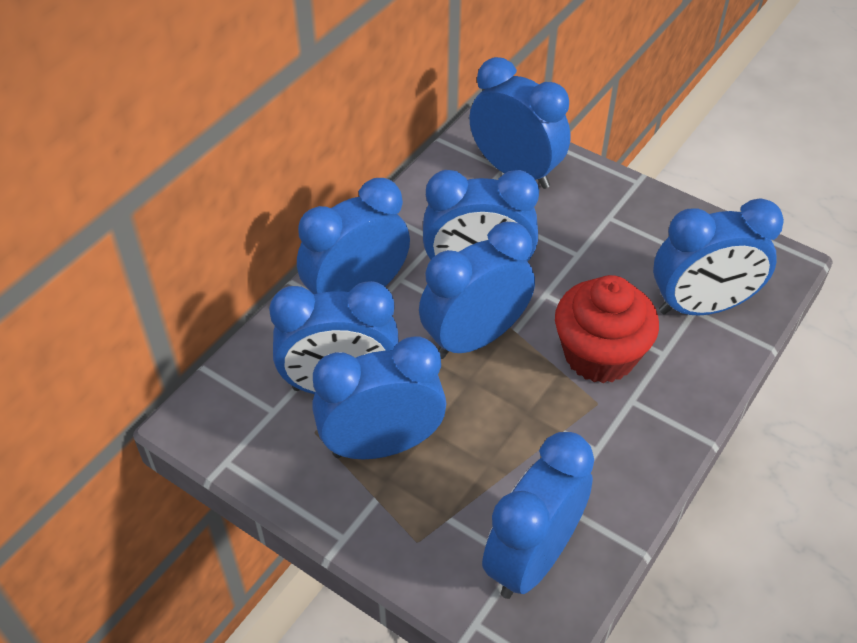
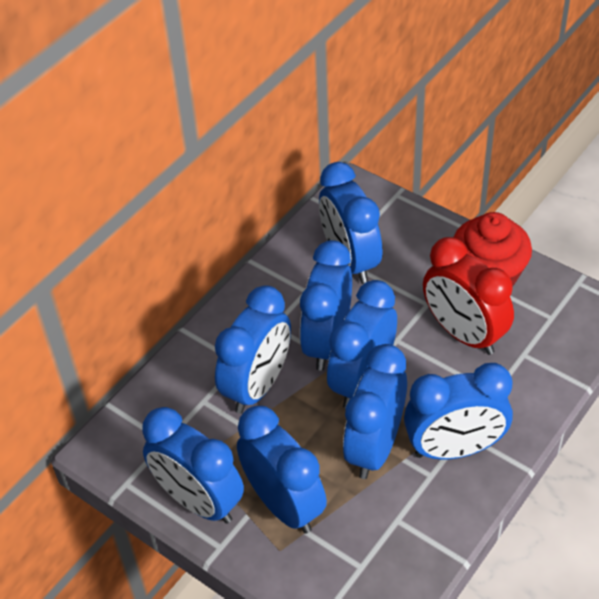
red clock: none = 0 -> [423,237,514,355] = 1

